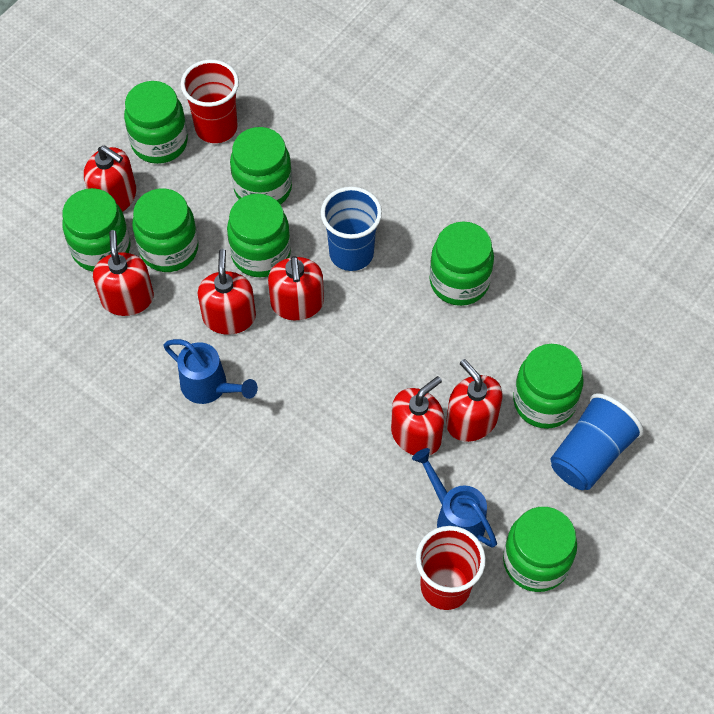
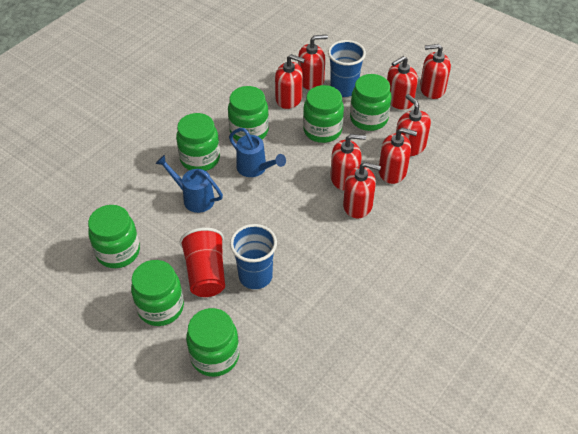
green jar: [62,188,131,272] [124,81,188,164] [132,188,199,272] [227,194,291,277] [230,127,292,205] [430,222,494,306] [503,507,577,592] [513,344,583,429] = 8 -> [88,205,140,268] [131,260,184,326] [176,113,220,171] [186,308,239,377] [228,86,269,141] [303,85,344,143] [350,74,391,131] = 7
red cup: [181,60,239,143] [416,526,486,610] = 2 -> [180,227,225,297] = 1
red soap dispenser: [84,145,136,212] [93,230,154,316] [198,249,256,335] [268,256,324,320] [391,376,444,455] [446,359,503,442] = 6 -> [275,54,305,109] [298,35,328,90] [330,134,366,191] [343,162,381,218] [379,128,417,184] [387,56,418,110] [396,94,431,156] [420,44,451,99] = 8

